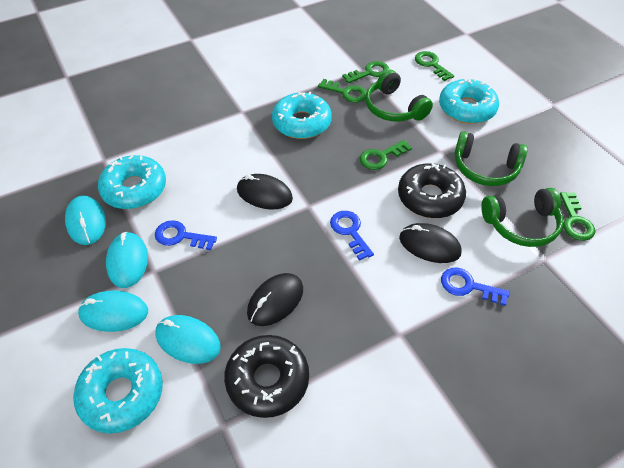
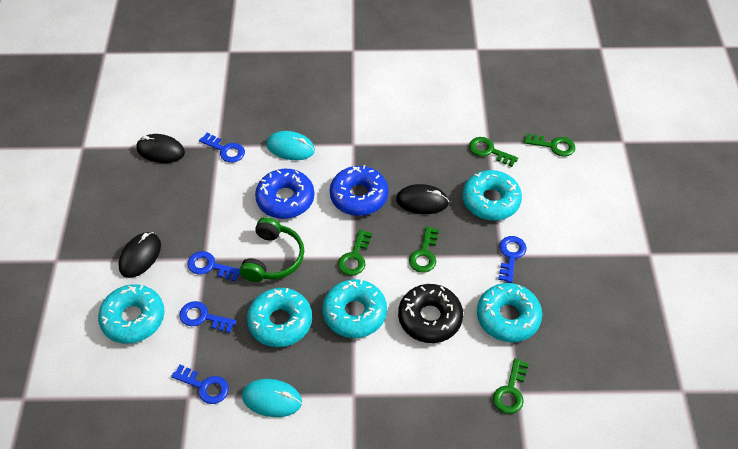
black donut: [224,335,309,418] [398,163,466,218] = 2 -> [398,284,463,343] = 1
blue donut: none = 0 -> [255,169,314,219] [330,165,388,216] = 2
blue key: [155,220,217,250] [330,211,374,261] [441,268,510,306] = 3 -> [171,365,229,404] [179,301,236,333] [187,251,240,282] [199,133,245,163] [498,236,527,283] = 5
green headphones: [365,70,433,122] [455,131,528,186] [481,188,563,247] = 3 -> [239,217,304,282] = 1
turquoise donut: [73,348,163,434] [98,155,166,209] [272,92,332,139] [439,78,499,124] = 4 -> [98,284,165,344] [247,288,312,347] [322,279,387,338] [462,170,522,221] [477,283,542,342] = 5
turquoise mouse: [65,196,106,245] [78,290,148,332] [106,232,148,288] [155,315,221,364] = 4 -> [242,379,302,417] [266,131,315,160] = 2

